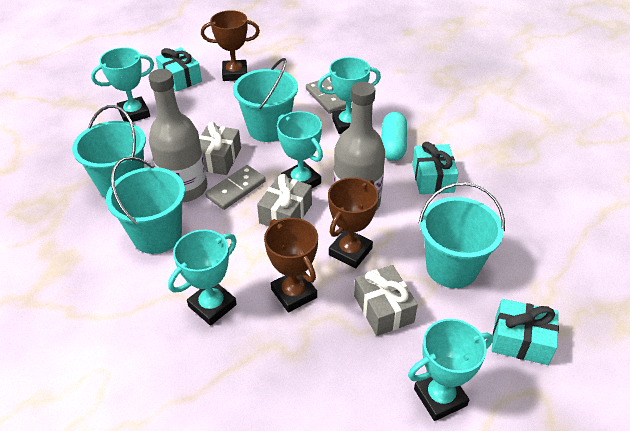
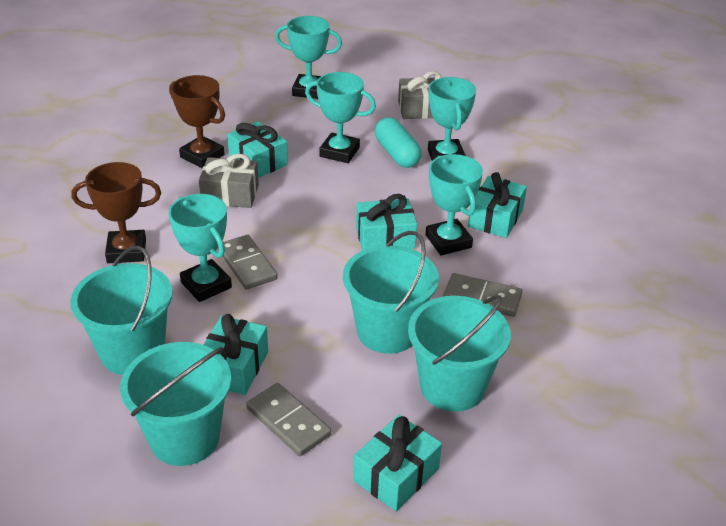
brown trophy: [201,10,260,81] [264,218,318,312] [328,177,379,269] = 3 -> [71,162,161,263] [169,75,225,168] = 2
grey bottle: [149,69,207,202] [333,82,385,210] = 2 -> none = 0
grey domino: [205,165,266,210] [306,79,346,114] = 2 -> [218,235,278,290] [246,383,331,456] [443,273,522,317] = 3
grey gift: [199,122,241,175] [257,174,312,226] [354,265,418,336] = 3 -> [199,154,259,208] [398,71,443,119] = 2
turquoise gift: [156,47,202,92] [412,142,458,194] [491,299,559,365] = 3 -> [204,314,268,395] [227,121,288,178] [354,415,442,511] [356,194,417,251] [468,172,527,238] = 5

